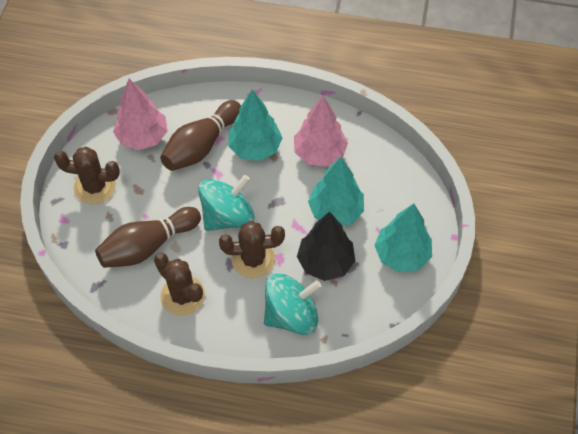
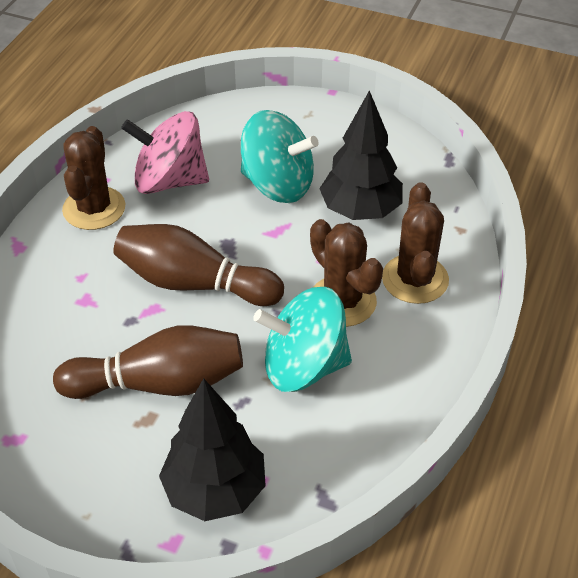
black tree: [297,211,355,281] = 1 -> [159,378,266,521] [319,90,403,220] = 2
pink spinning top: none = 0 -> [121,111,209,194] = 1
pink tree: [113,78,167,150] [294,95,348,167] = 2 -> none = 0
turquoise tree: [229,90,282,161] [308,157,364,226] [374,203,432,272] = 3 -> none = 0

